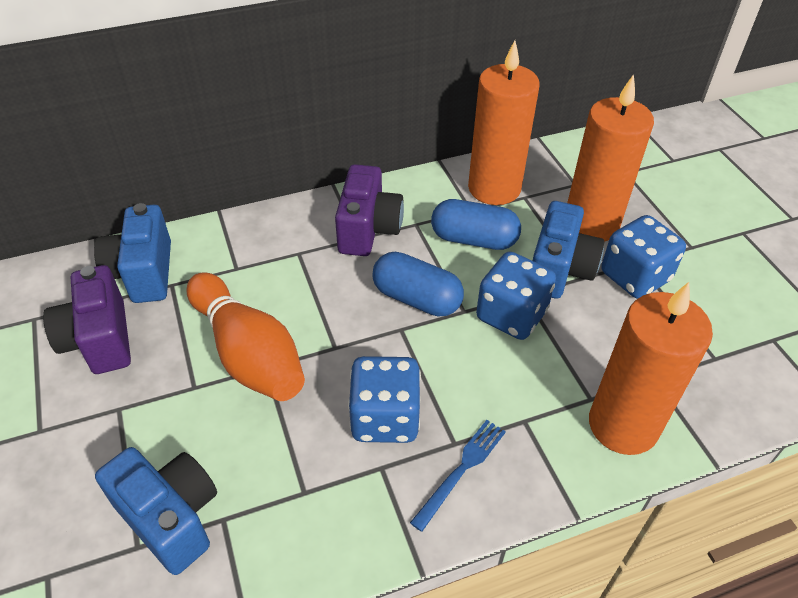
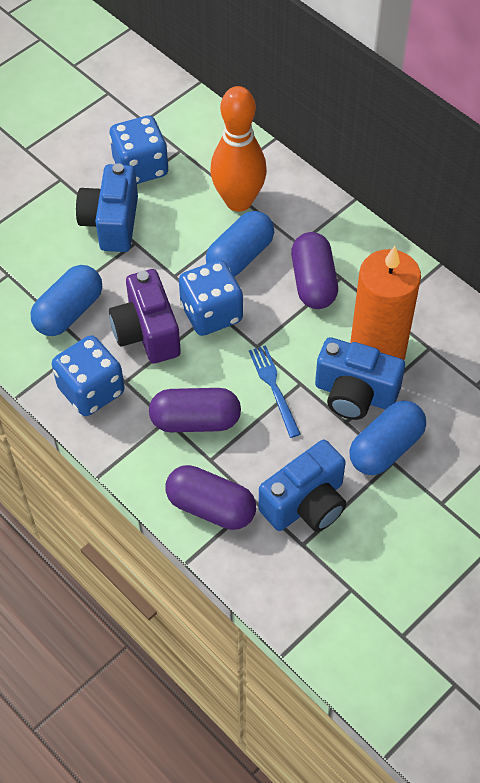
blue capsule: [372,252,464,316] [431,199,521,250] = 2 -> [30,265,102,336] [206,211,274,277] [349,401,426,475] = 3
orange candle: [468,41,540,205] [567,74,654,241] [589,282,713,455] = 3 -> [350,246,421,360] = 1
purple camera: [43,265,131,374] [335,164,404,256] = 2 -> [109,269,181,363] = 1
purple capsule: none = 0 -> [149,388,241,432] [166,465,256,530] [291,232,338,309] = 3

